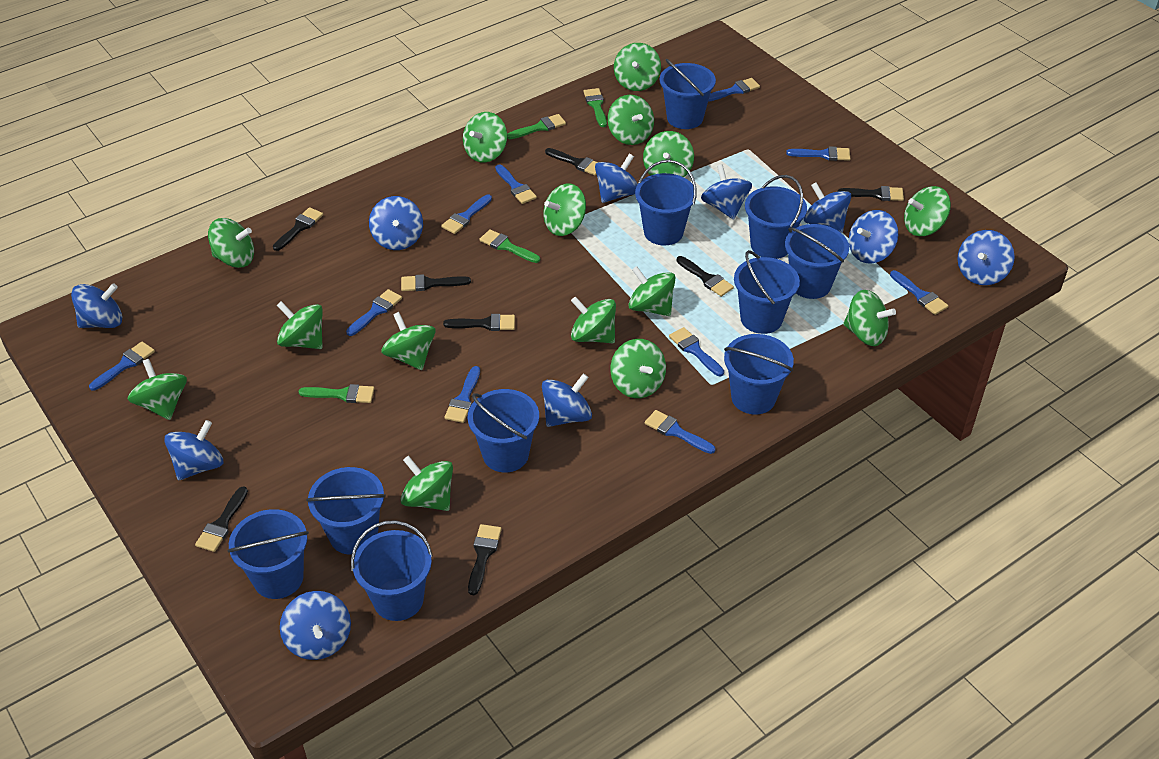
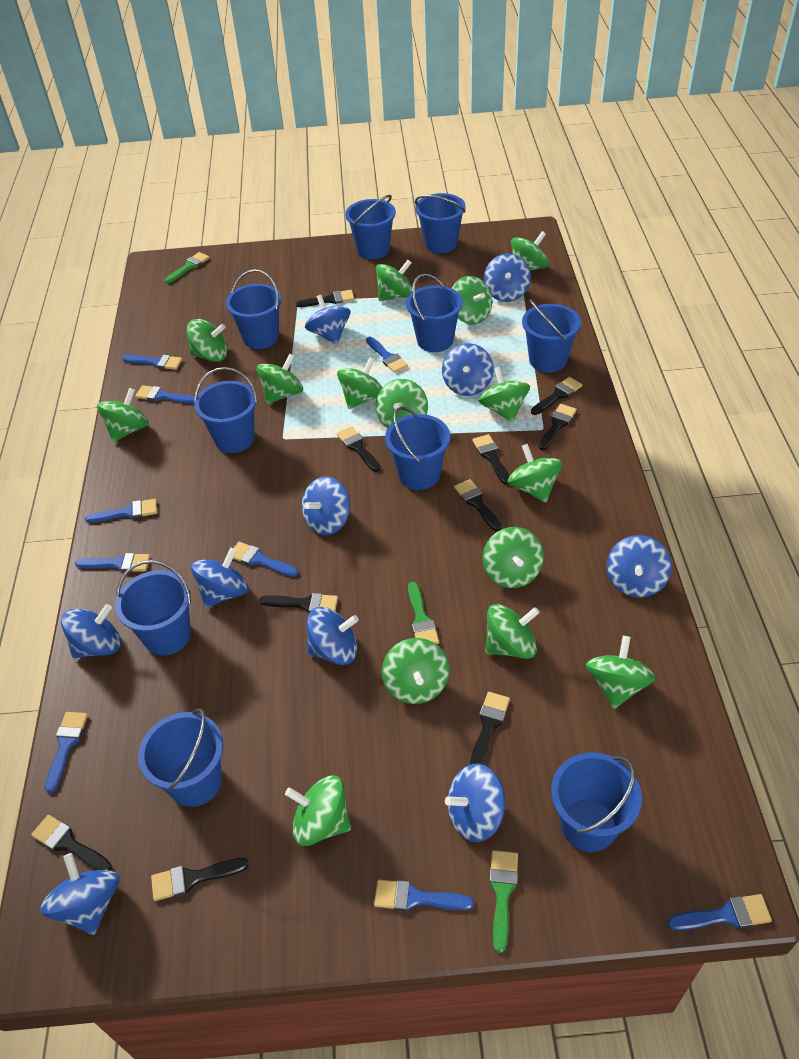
black brush: [195,486,248,552] [273,207,323,251] [401,274,471,291] [443,314,515,331] [468,524,502,595] [545,148,598,176] [677,256,734,297] [837,186,904,201] = 8 -> [31,815,111,871] [151,858,249,901] [260,593,338,613] [296,290,354,307] [337,426,381,472] [454,479,502,531] [470,692,510,765] [472,434,510,485] [531,377,582,415] [539,404,577,450] = 10
blue brush: [89,342,155,391] [346,289,402,336] [441,194,492,234] [444,366,480,423] [495,164,537,204] [645,410,715,454] [669,327,724,376] [708,78,760,102] [786,146,851,161] [890,270,948,315] = 10 -> [45,712,88,793] [75,553,150,572] [85,499,157,523] [122,355,182,370] [135,385,195,404] [233,542,298,577] [366,337,408,373] [374,880,474,911] [667,894,772,930] = 9
green brush: [298,384,374,403] [479,229,540,263] [507,114,566,139] [583,88,607,127] = 4 -> [165,252,210,284] [408,582,439,644] [489,850,518,953] = 3

